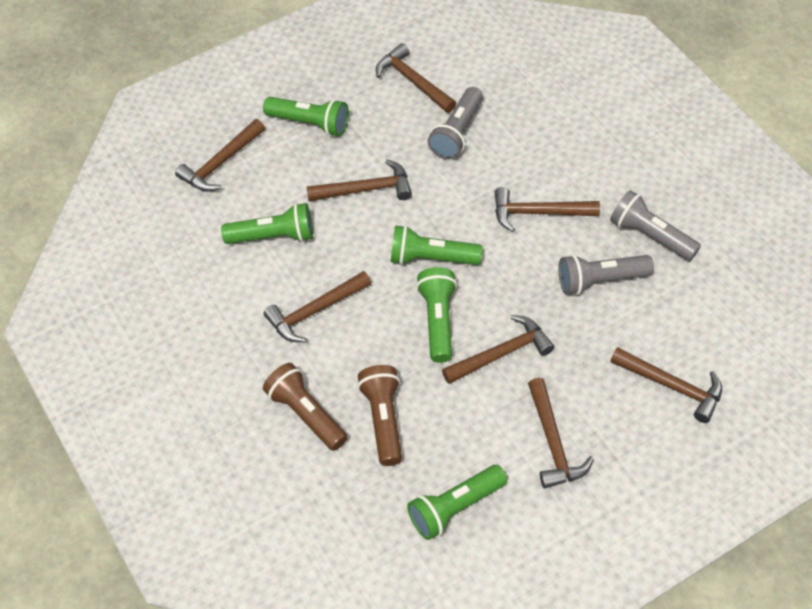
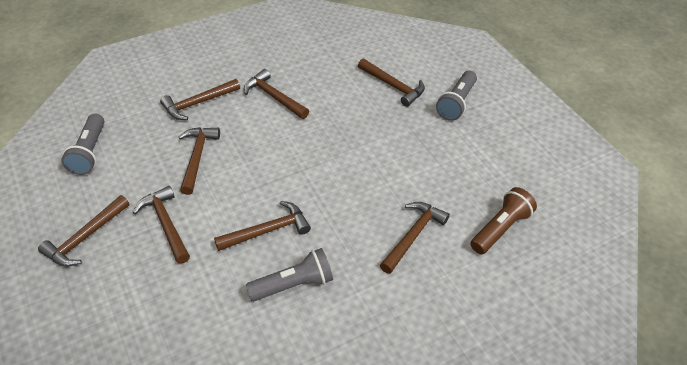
brown flashlight: [263,363,348,451] [358,365,402,466] = 2 -> [470,187,537,254] = 1
green flashlight: [221,203,313,244] [263,97,349,136] [391,225,483,265] [407,465,507,540] [416,267,457,363] = 5 -> none = 0

